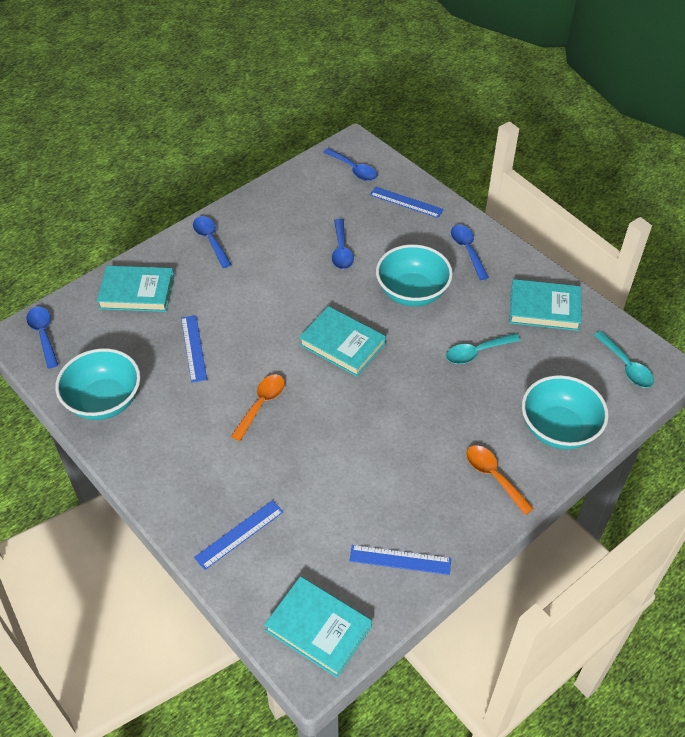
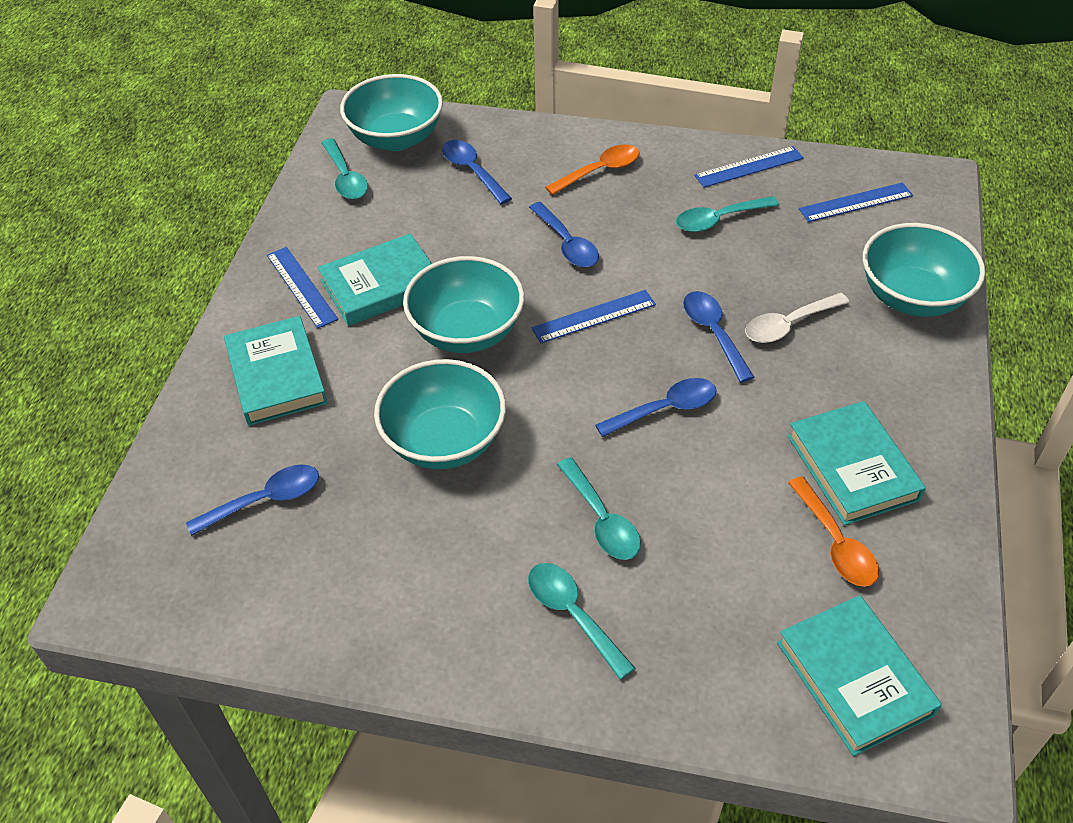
turquoise bowl: [55,348,141,420] [376,244,453,307] [522,375,609,450] = 3 -> [340,74,443,151] [374,359,506,469] [403,256,524,353] [863,223,985,317] = 4
turquoise spoon: [446,333,521,364] [594,331,654,388] = 2 -> [322,139,368,199] [528,563,635,680] [557,457,641,560] [676,196,779,232] = 4
white spoon: none = 0 -> [745,293,850,343] = 1

